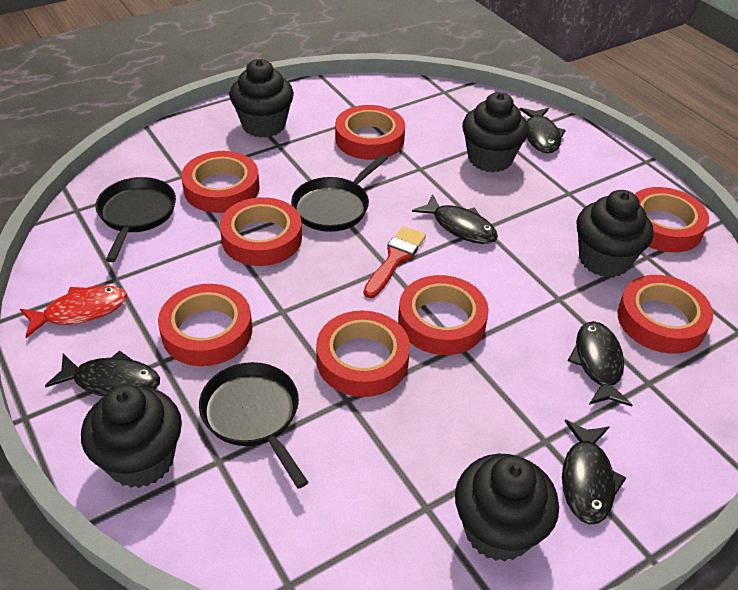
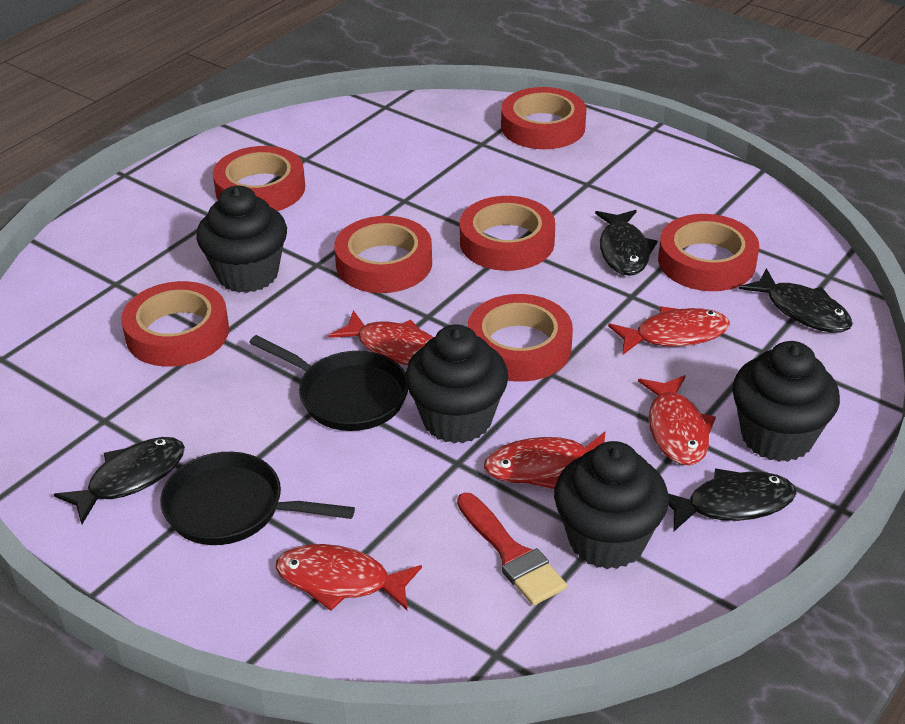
black cupcake: [81,385,182,488] [229,59,294,138] [455,454,559,562] [462,92,529,172] [576,190,654,277] = 5 -> [196,186,287,293] [405,324,509,444] [554,441,669,569] [732,341,840,462] = 4
black fish: [45,350,160,396] [412,194,498,244] [519,108,566,153] [562,420,626,525] [568,321,632,406] = 5 -> [54,437,185,524] [595,210,658,276] [668,468,797,531] [739,268,853,333] = 4
black pan: [96,177,176,262] [199,362,308,489] [291,154,388,232] = 3 -> [160,452,355,545] [249,335,408,431] = 2
red fish: [20,285,127,338] = 1 -> [276,544,422,611] [328,310,434,365] [484,431,605,489] [608,306,730,355] [638,375,716,465] = 5
red tape: [158,284,252,366] [181,151,259,213] [220,197,302,266] [316,310,410,397] [335,105,405,160] [398,275,489,355] [617,275,713,354] [635,187,709,252] = 8 -> [121,281,229,367] [213,146,305,211] [334,216,432,293] [460,196,555,271] [467,294,573,381] [501,87,586,149] [658,214,759,291] = 7

